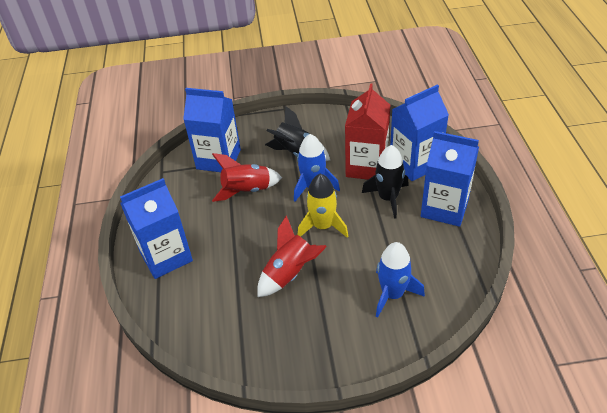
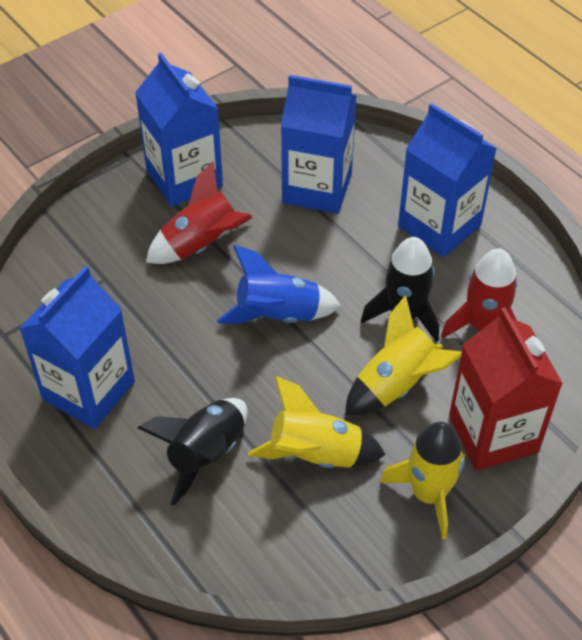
blue rocket: [294,134,340,201] [376,242,425,317] = 2 -> [217,245,341,324] = 1
yellow rocket: [298,174,348,238] = 1 -> [248,376,386,468] [345,295,462,416] [380,422,465,539] = 3

